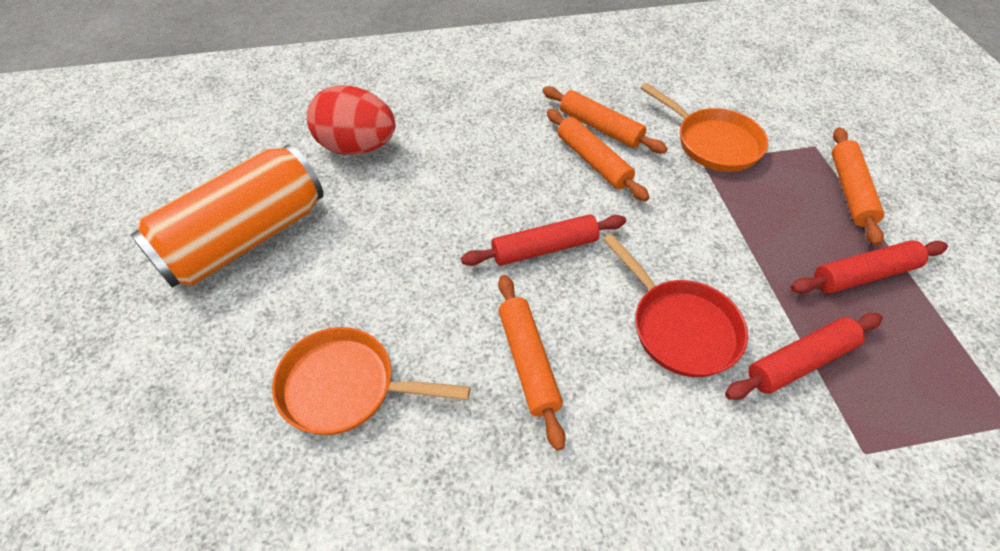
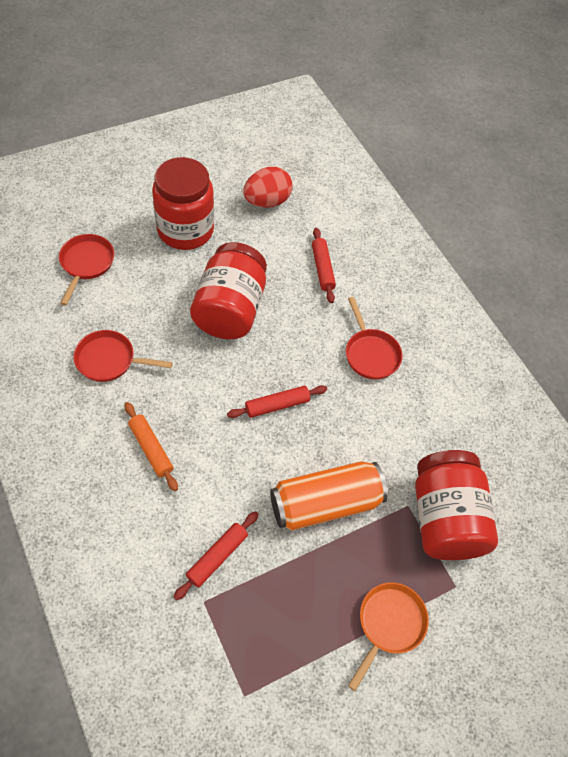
orange pan: [272,327,470,435] [640,83,768,172] = 2 -> [348,583,429,691] = 1
orange rolling pin: [498,275,566,451] [543,86,668,154] [547,109,649,202] [832,127,884,246] = 4 -> [124,402,178,491] = 1
red jar: none = 0 -> [152,157,214,250] [190,242,267,339] [415,450,498,560] = 3
red pan: [603,234,748,377] = 1 -> [59,234,114,305] [74,330,173,382] [346,297,402,379] = 3

